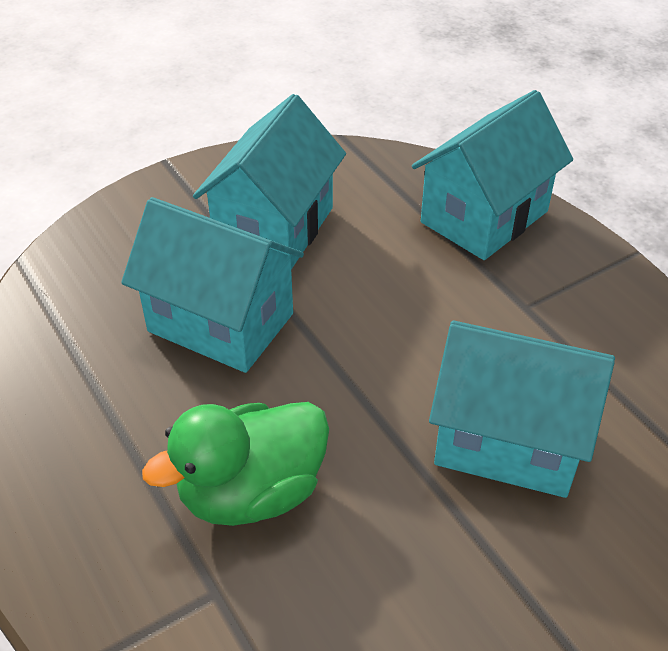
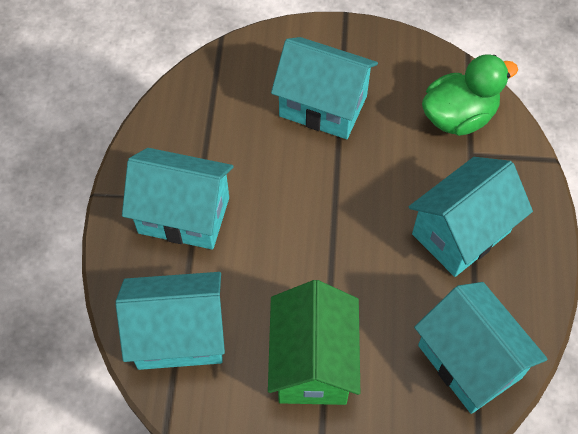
green house: none = 0 -> [268,280,360,405] = 1
turquoise house: [121,197,304,373] [193,94,346,269] [412,90,573,260] [429,321,615,498] = 4 -> [115,272,225,370] [122,148,233,250] [271,37,378,139] [409,157,533,277] [414,282,548,414] = 5

